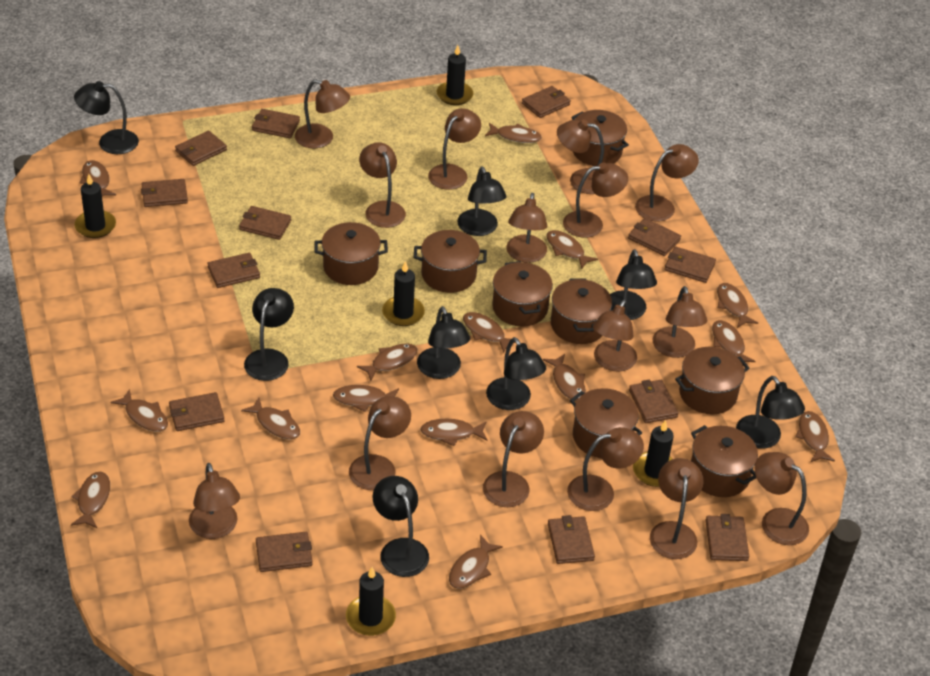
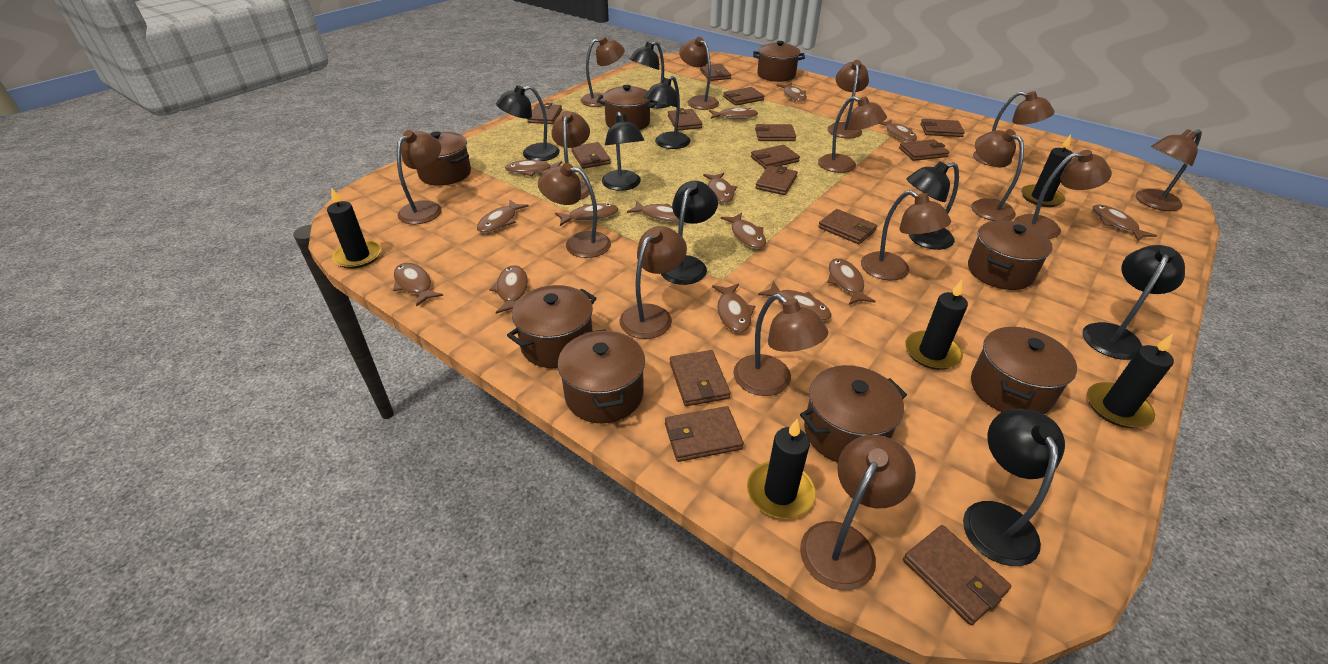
brown wallet: [141,179,188,207] [169,392,225,431] [175,131,227,166] [207,253,260,288] [239,206,291,240] [252,109,300,138] [256,532,312,572] [522,86,571,118] [548,515,595,564] [628,218,681,256] [629,380,679,423] [665,246,716,283] [706,514,749,561] = 13 -> [527,103,562,124] [571,142,611,169] [665,406,744,462] [668,108,702,131] [670,350,730,406] [700,64,731,81] [723,87,764,106] [751,145,800,169] [755,124,796,141] [755,165,798,195] [818,209,877,244] [899,139,950,161] [903,525,1011,625] [921,119,965,137] = 14

